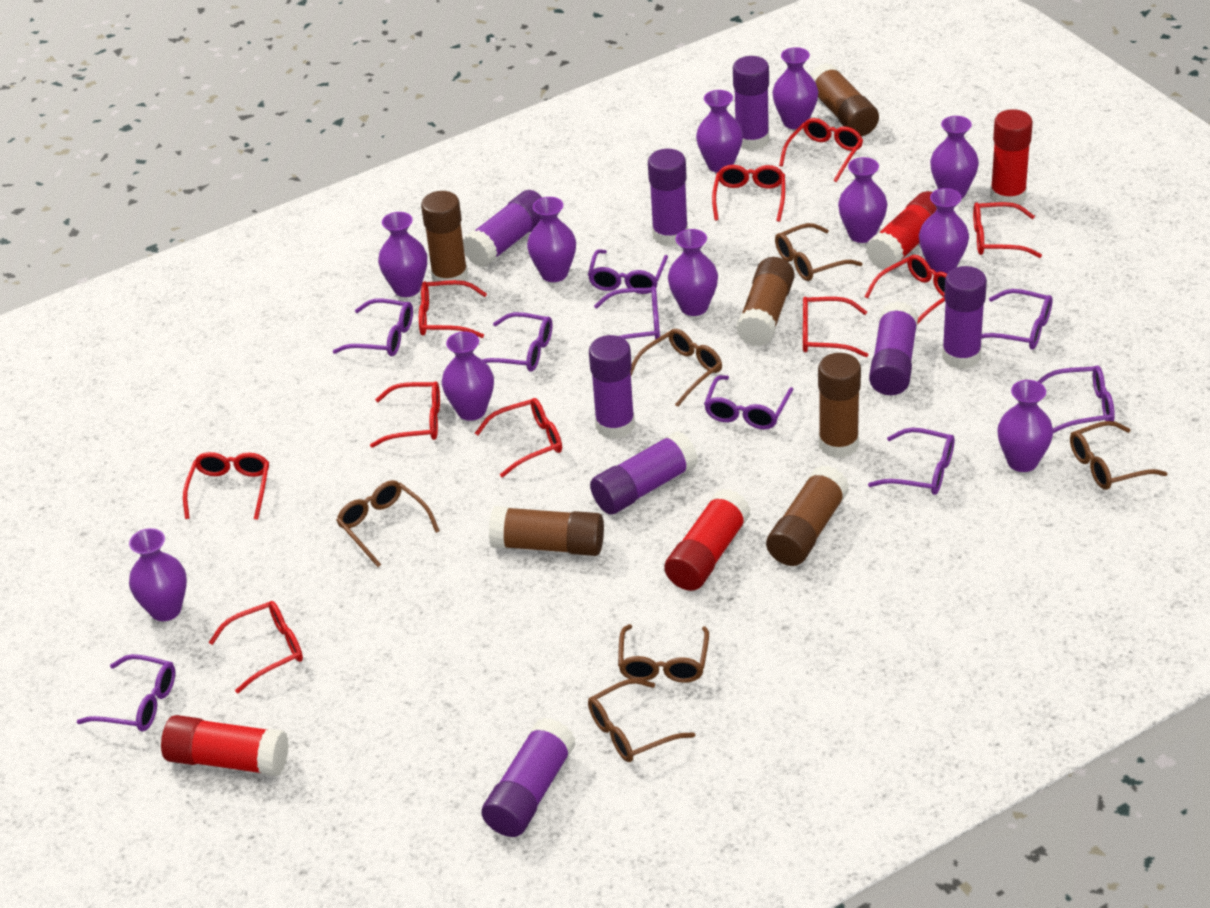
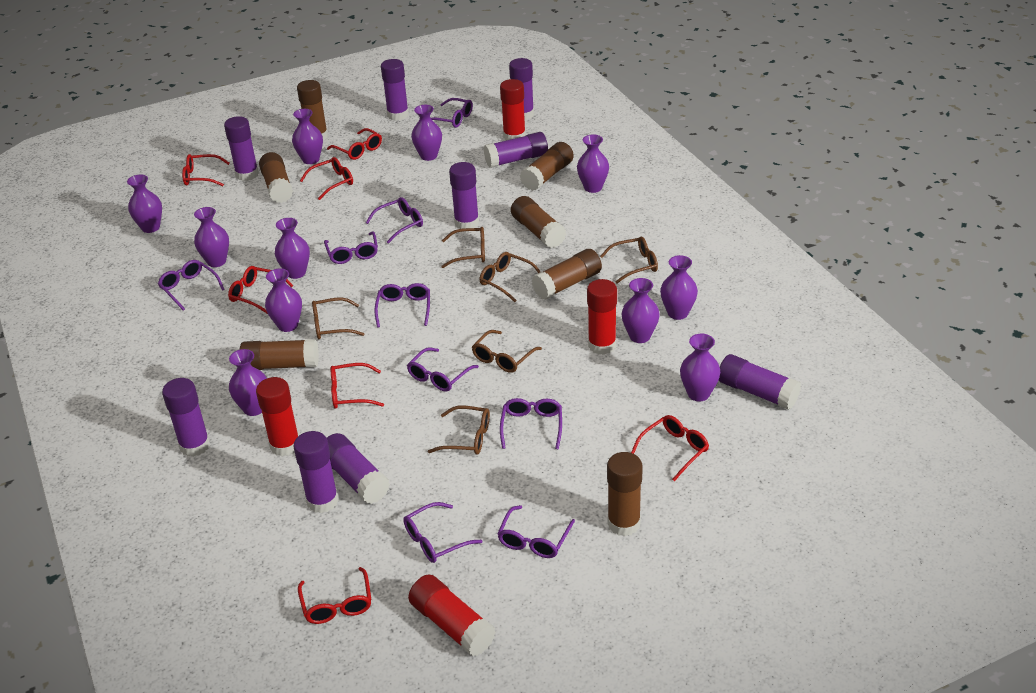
brown glue stick: [421,191,468,289] [489,506,604,556] [736,257,795,347] [766,465,850,566] [810,63,879,136] [818,353,861,458] = 6 -> [239,339,319,370] [259,152,293,203] [297,80,328,140] [511,196,566,248] [520,142,574,191] [532,249,602,300] [607,452,643,536] = 7
purple glue stick: [463,190,543,268] [481,718,576,837] [589,335,635,439] [590,431,698,515] [648,149,688,246] [733,56,769,150] [869,301,918,395] [942,266,987,369] = 8 -> [162,378,210,457] [224,116,259,181] [293,431,339,513] [327,433,390,504] [381,59,409,121] [449,162,479,229] [484,132,548,168] [509,58,534,120] [719,354,801,410] = 9
red glasses: [183,452,269,520] [209,601,303,694] [370,381,440,448] [419,280,487,338] [475,398,562,478] [712,165,785,222] [779,118,863,182] [803,297,868,357] [865,255,947,324] [973,202,1042,258] = 10 -> [182,154,230,186] [228,266,293,314] [298,567,371,624] [300,157,353,200] [327,128,382,160] [330,363,384,409] [631,415,709,482] = 7

